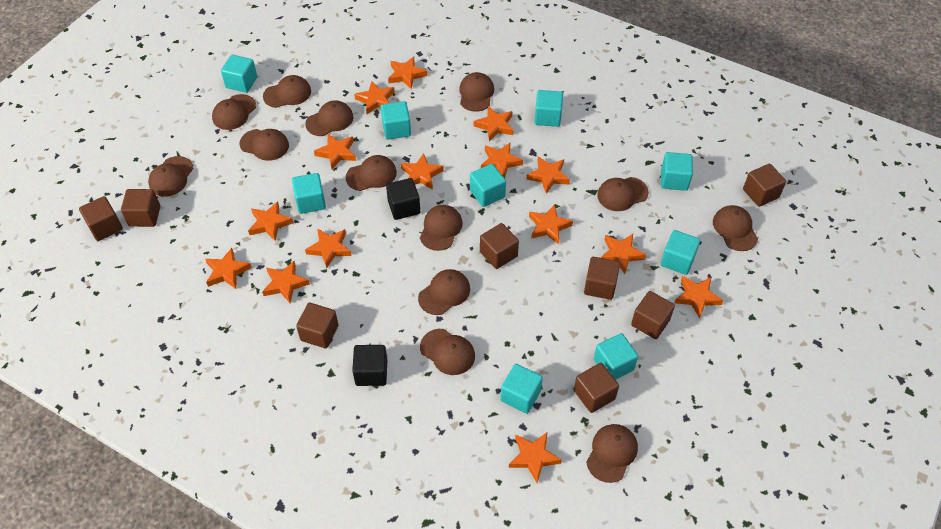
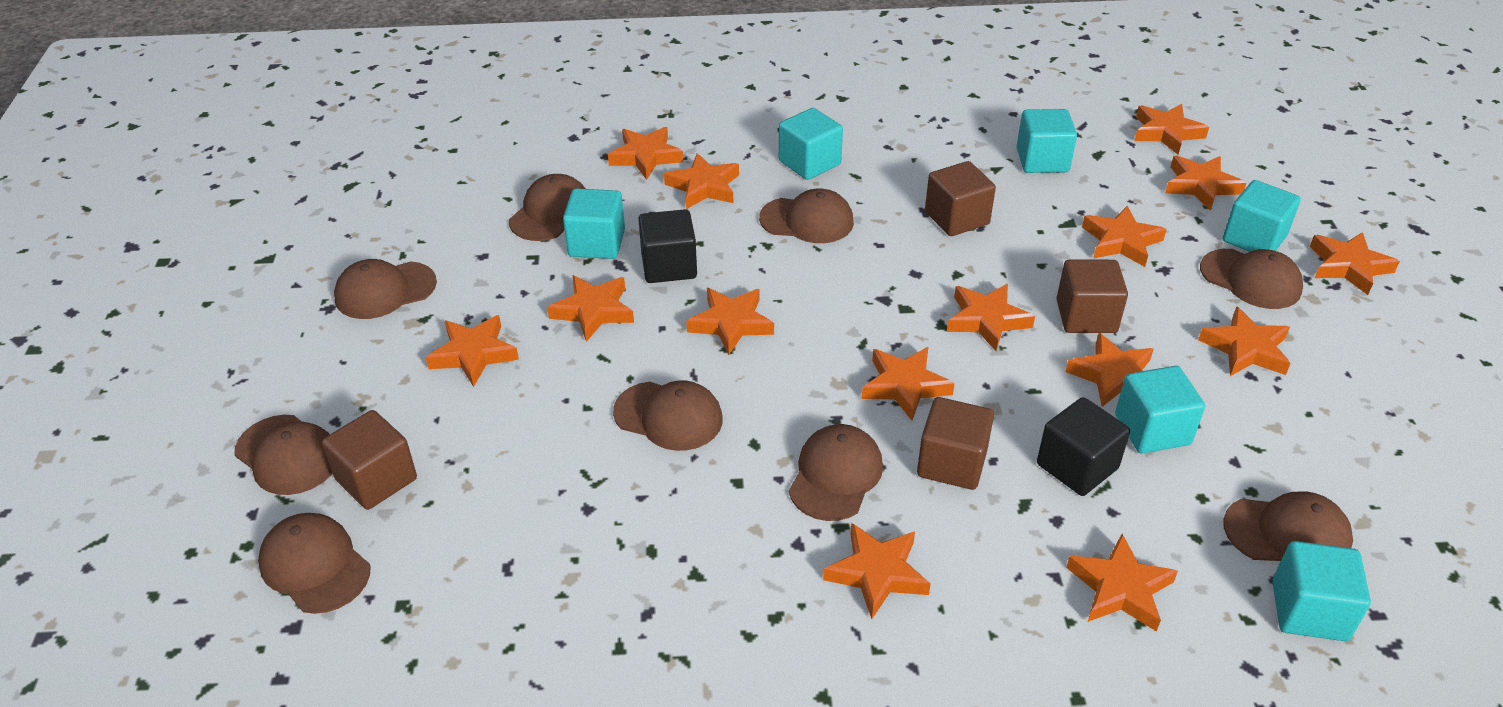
brown cap: [148,156,194,197] [212,94,256,130] [239,129,289,161] [263,75,311,108] [305,100,353,136] [346,155,397,191] [418,269,470,315] [420,205,463,251] [420,329,475,375] [459,72,494,112] [586,424,638,483] [597,177,649,211] [713,205,758,251] = 13 -> [234,415,332,495] [258,513,371,614] [334,259,437,319] [509,174,585,241] [613,380,723,451] [759,189,854,243] [789,424,883,521] [1200,249,1303,309] [1223,491,1353,561] = 9
brown cube: [79,196,123,241] [121,189,160,227] [296,303,338,348] [480,223,519,269] [574,363,619,413] [584,257,620,300] [631,291,675,339] [743,164,786,207] = 8 -> [322,410,417,510] [917,397,994,490] [925,161,996,236] [1056,260,1128,333] = 4
turquoise cube: [221,55,257,93] [292,173,326,214] [381,101,411,140] [470,164,506,207] [501,364,543,414] [534,90,563,127] [594,333,638,380] [661,152,693,191] [661,230,700,275] = 9 -> [563,188,625,259] [779,108,843,180] [1016,109,1077,173] [1115,366,1205,454] [1223,180,1301,252] [1272,541,1371,641] = 6

